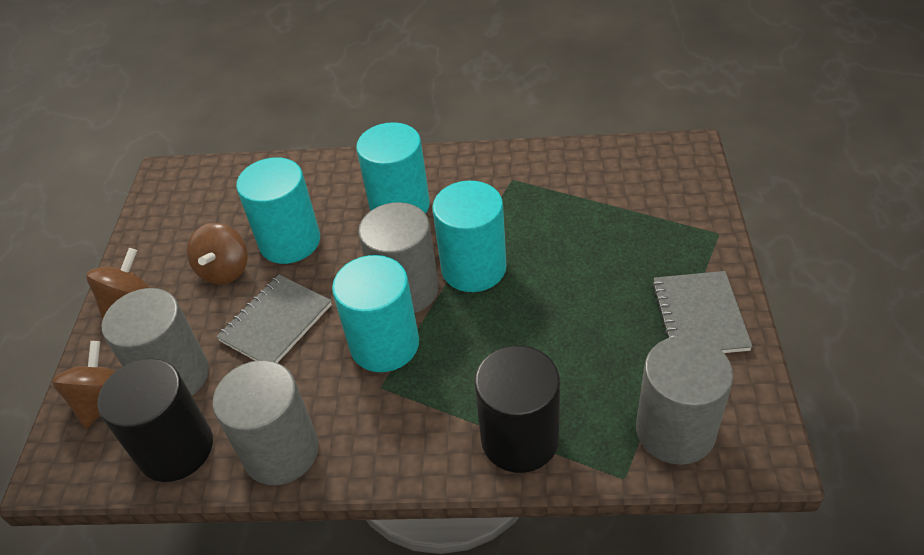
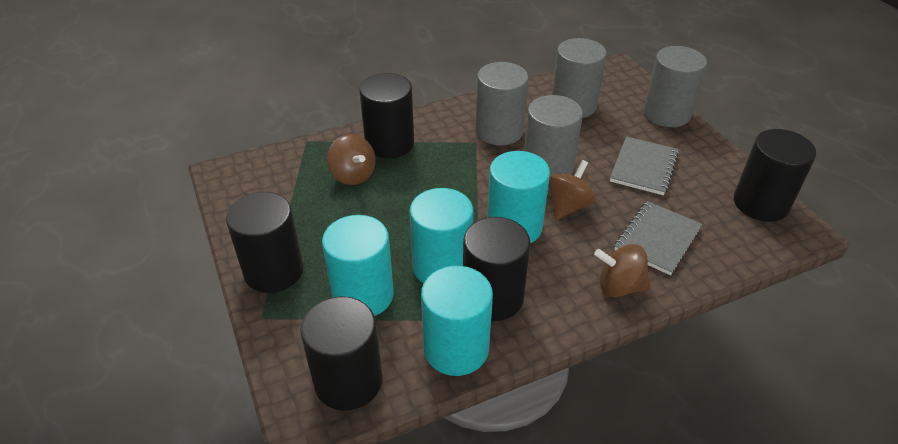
black cylinder: [97,358,213,482] [474,345,560,473] = 2 -> [226,192,304,293] [300,296,382,411] [359,73,414,158] [463,217,531,321] [734,129,816,222] = 5

